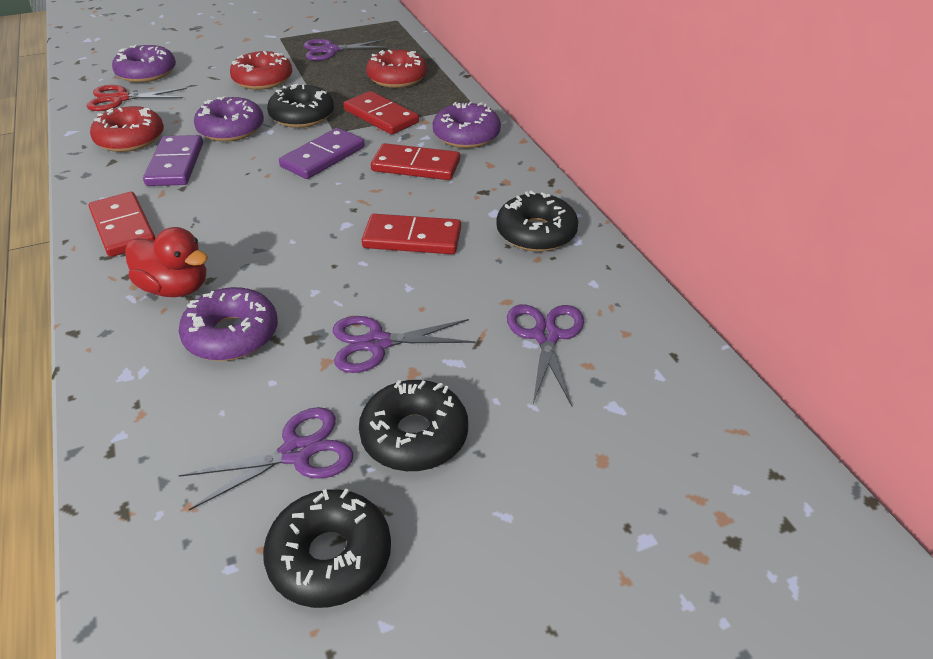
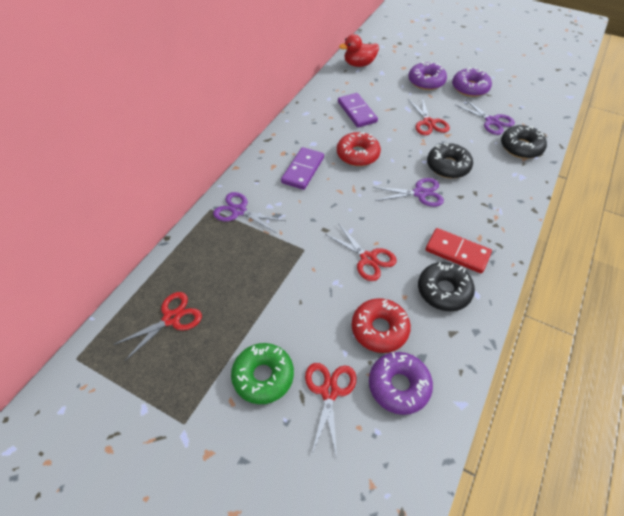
black donut: [263,488,391,608] [267,84,334,128] [359,380,468,471] [496,191,578,252] = 4 -> [418,262,475,311] [427,143,473,178] [501,125,547,159] = 3
green donut: none = 0 -> [231,343,294,404] = 1
purple donut: [112,45,176,83] [179,287,278,361] [194,96,264,142] [433,101,501,148] = 4 -> [369,352,433,415] [408,62,447,90] [452,67,492,97] = 3
purple scissors: [179,407,354,511] [304,39,388,61] [333,316,475,373] [507,304,584,406] = 4 -> [213,192,285,233] [373,178,444,207] [455,98,515,135] = 3
red domino: [89,192,155,257] [343,91,419,134] [362,214,461,254] [371,143,460,180] = 4 -> [425,228,492,273] = 1
red donut: [90,106,164,152] [230,51,292,90] [366,50,427,88] = 3 -> [337,132,381,166] [352,298,411,353] = 2
red scissors: [86,85,187,111] = 1 -> [113,292,202,361] [305,363,356,457] [325,223,397,281] [408,97,450,135] = 4

